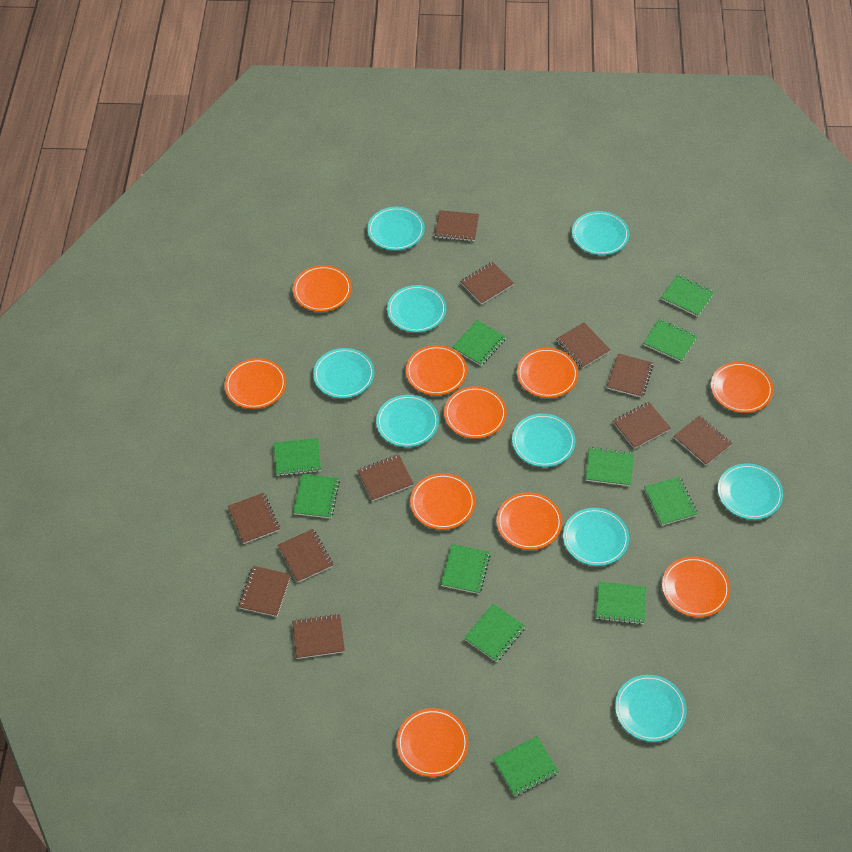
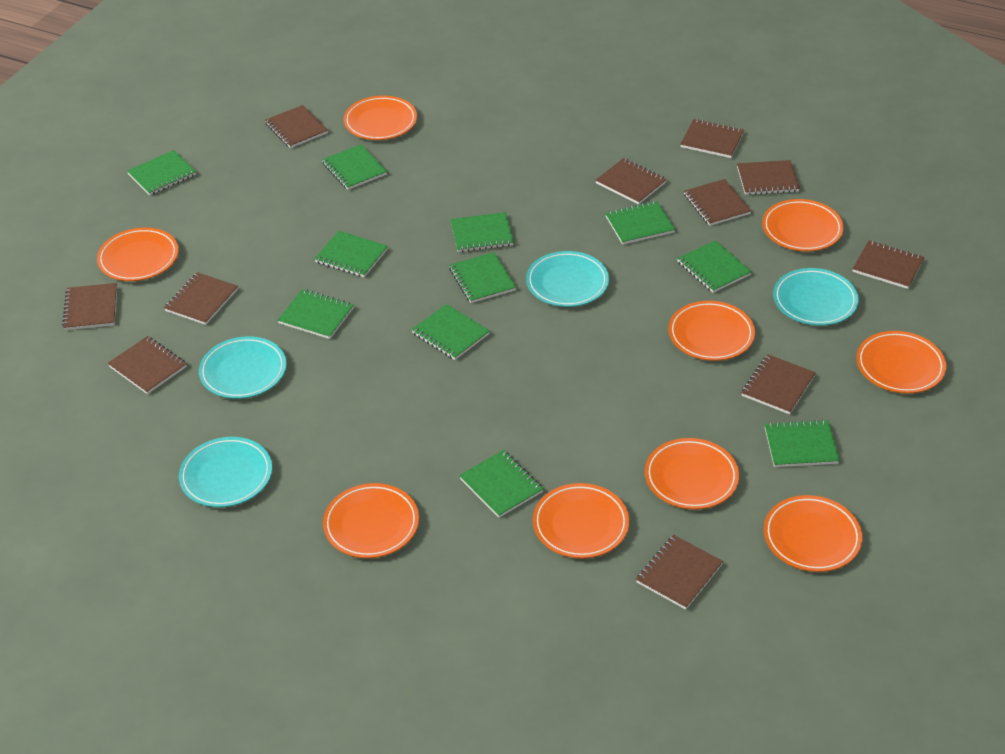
orange plate: [225,358,286,409] [293,265,352,312] [397,708,468,777] [406,345,467,395] [410,473,475,530] [444,386,507,439] [496,492,562,550] [517,348,578,398] [662,556,730,617] [711,362,773,413] = 10 -> [97,228,179,281] [323,483,419,558] [344,96,417,140] [533,483,629,558] [645,438,739,509] [668,301,755,361] [762,199,844,251] [764,495,862,572] [857,331,946,394] = 9
turquoise plate: [313,348,374,398] [367,207,425,251] [376,395,439,447] [387,285,446,333] [512,413,576,467] [563,508,629,566] [572,211,629,255] [615,675,687,742] [718,463,783,520] = 9 -> [179,437,272,507] [199,336,286,399] [526,251,609,307] [773,268,859,326] = 4

